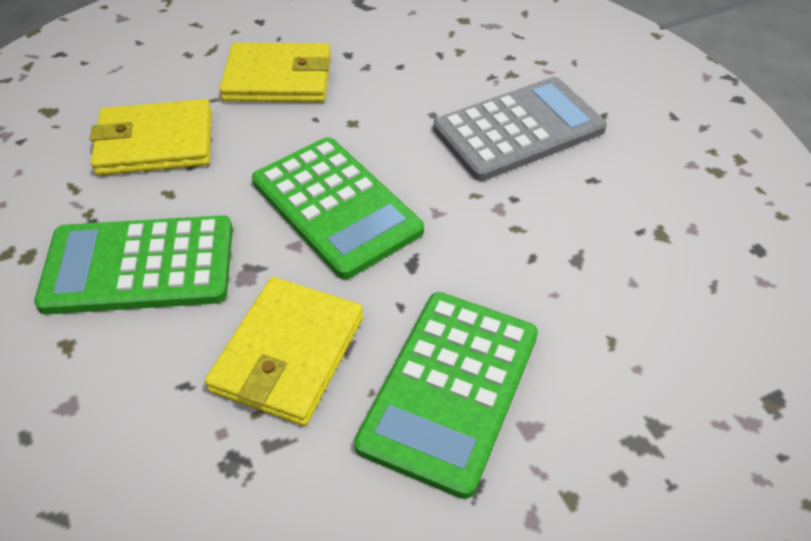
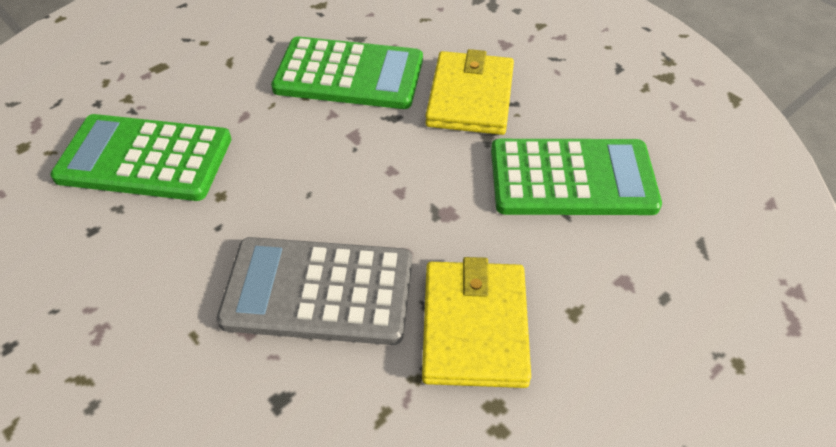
yellow wallet: [90,99,212,175] [205,277,363,426] [220,43,331,102] = 3 -> [422,257,531,388] [425,49,514,135] = 2

